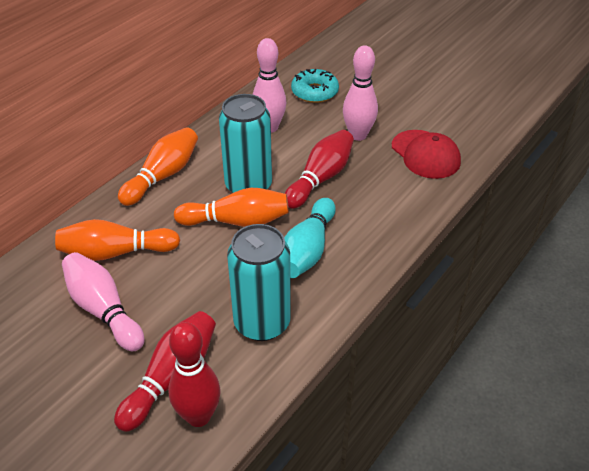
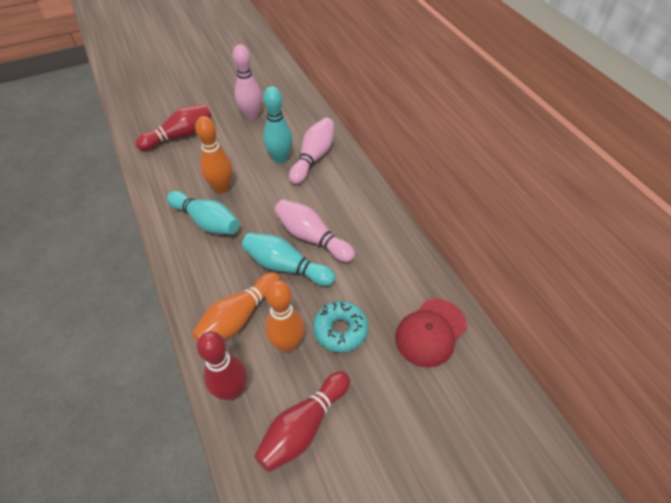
turquoise bowling pin: [284,198,336,278] = 1 -> [167,191,240,234] [242,233,335,286] [263,86,293,163] = 3
turquoise can: [219,94,272,193] [227,224,291,341] = 2 -> none = 0

